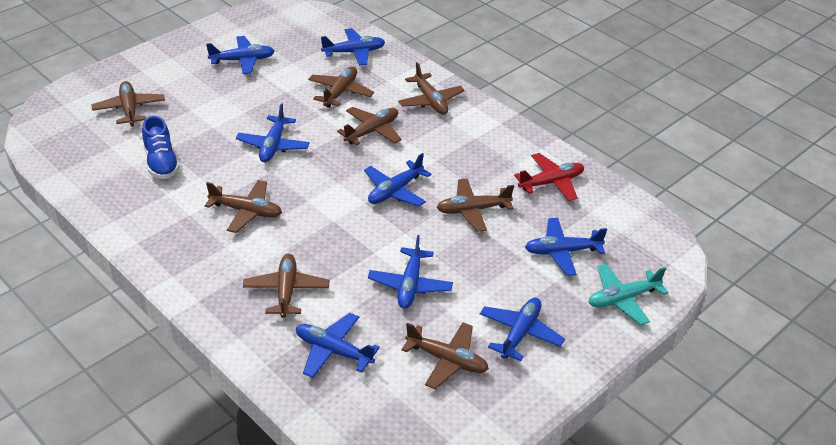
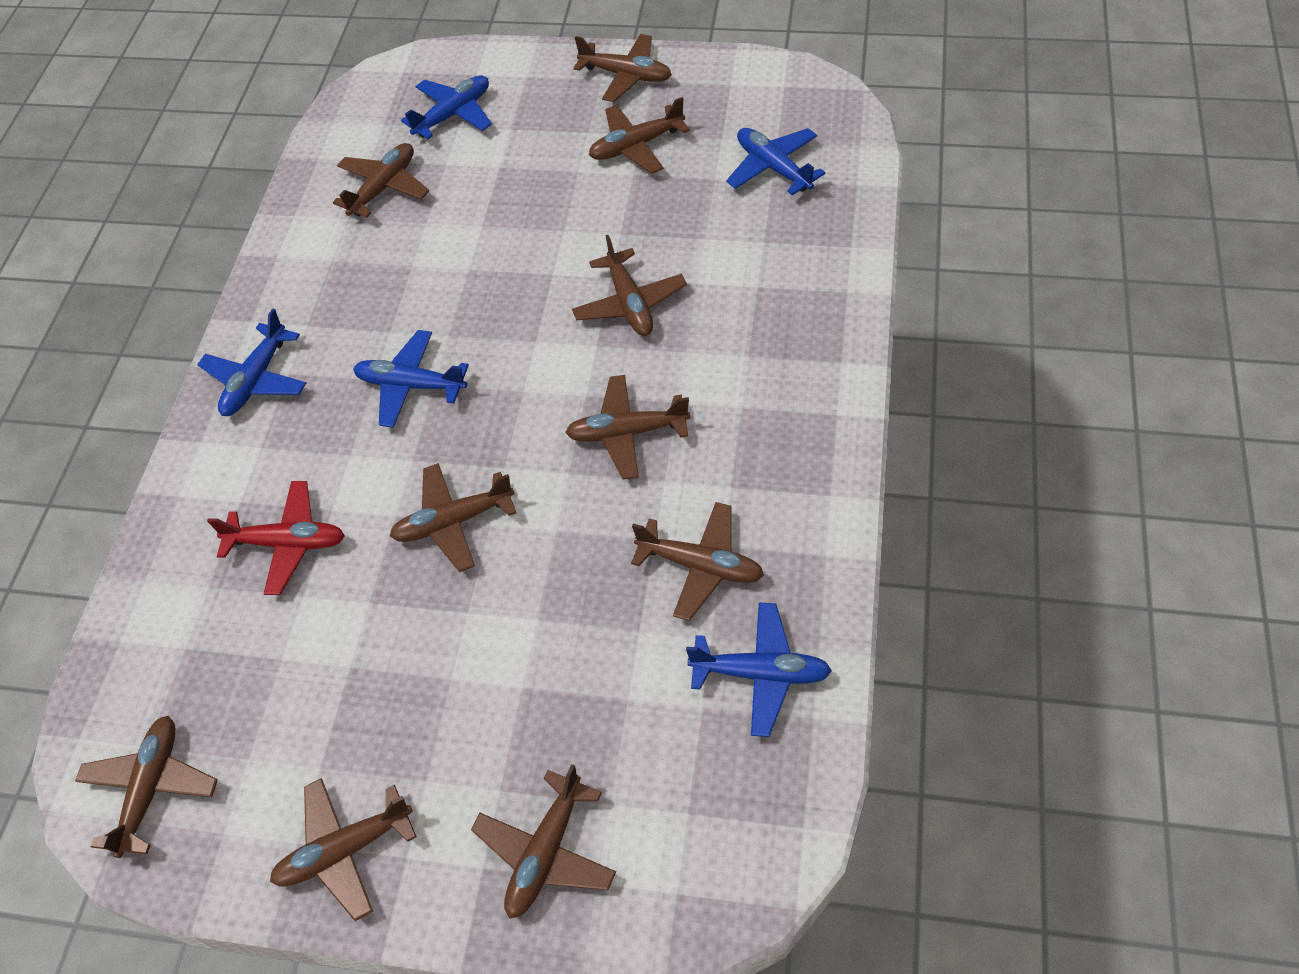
blue plane: [206,36,274,74] [236,103,310,162] [296,313,380,378] [321,28,385,66] [364,153,431,207] [368,235,453,309] [480,298,565,361] [525,218,607,276] = 8 -> [197,308,306,416] [353,330,469,428] [401,75,492,139] [686,603,832,737] [726,128,825,195] = 5
blue shoe: [142,116,180,179] = 1 -> none = 0
brown plane: [92,81,165,126] [205,180,282,233] [243,254,330,318] [308,66,374,108] [337,107,402,145] [398,62,465,115] [402,322,489,389] [437,179,514,232] = 8 -> [75,716,218,858] [270,778,416,921] [333,143,429,218] [390,463,516,572] [471,764,616,919] [565,375,690,480] [572,235,687,336] [574,34,672,102] [589,97,690,174] [631,502,764,621] = 10
turquoise plane: [588,264,668,325] = 1 -> none = 0

